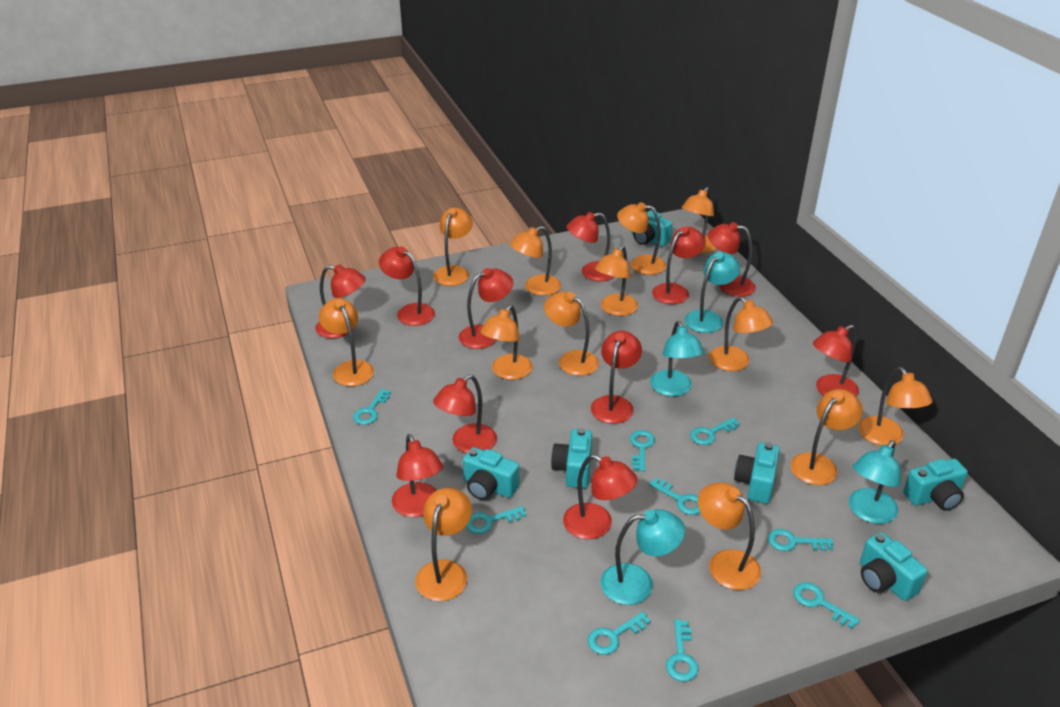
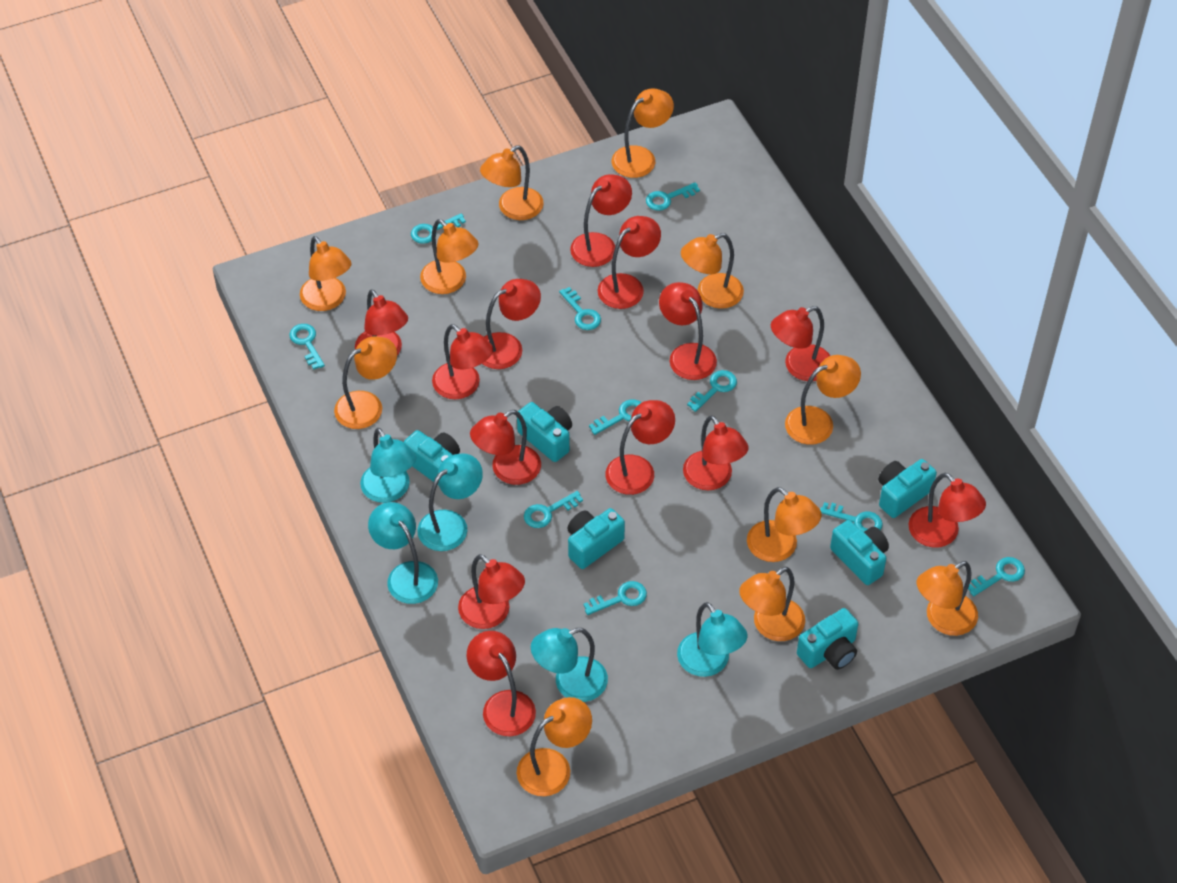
orange lamp: [319,298,374,386] [415,488,472,601] [433,208,473,286] [480,305,533,380] [510,226,561,296] [544,292,599,376] [595,245,638,316] [617,202,666,275] [682,187,717,253] [698,483,761,590] [709,297,773,371] [790,389,863,485] [858,367,933,446] = 13 -> [300,236,352,311] [334,337,397,429] [420,219,479,294] [480,145,544,220] [517,697,592,796] [612,88,674,178] [681,233,744,309] [739,567,805,641] [747,487,822,562] [785,355,861,445] [917,561,978,636] = 11
red lamp: [315,264,366,339] [379,246,435,326] [392,434,443,517] [433,375,497,453] [459,268,513,349] [563,454,638,539] [566,212,614,282] [591,331,642,424] [652,226,706,304] [708,222,756,297] [813,325,859,397] = 11 -> [355,289,408,356] [432,324,493,399] [458,554,525,629] [467,631,536,736] [470,410,541,485] [482,279,541,369] [570,174,632,267] [597,216,661,309] [605,400,675,495] [659,282,717,380] [683,415,749,490] [771,306,830,381] [908,473,986,548] = 13
turquoise key: [353,389,391,425] [466,506,526,534] [588,612,651,655] [630,430,655,471] [649,478,700,515] [666,619,698,682] [690,417,740,445] [768,529,833,551] [793,582,860,629] = 9 -> [289,324,325,370] [411,214,466,244] [524,491,583,528] [559,287,601,330] [583,581,647,615] [589,399,642,435] [646,182,700,211] [687,370,737,412] [820,502,883,532] [968,557,1025,596] = 10
turquoise lamp: [601,509,685,605] [650,321,704,397] [685,252,740,333] [849,440,901,524] = 4 -> [360,428,416,503] [368,502,438,604] [417,453,483,551] [531,628,608,702] [677,602,747,677] = 5

